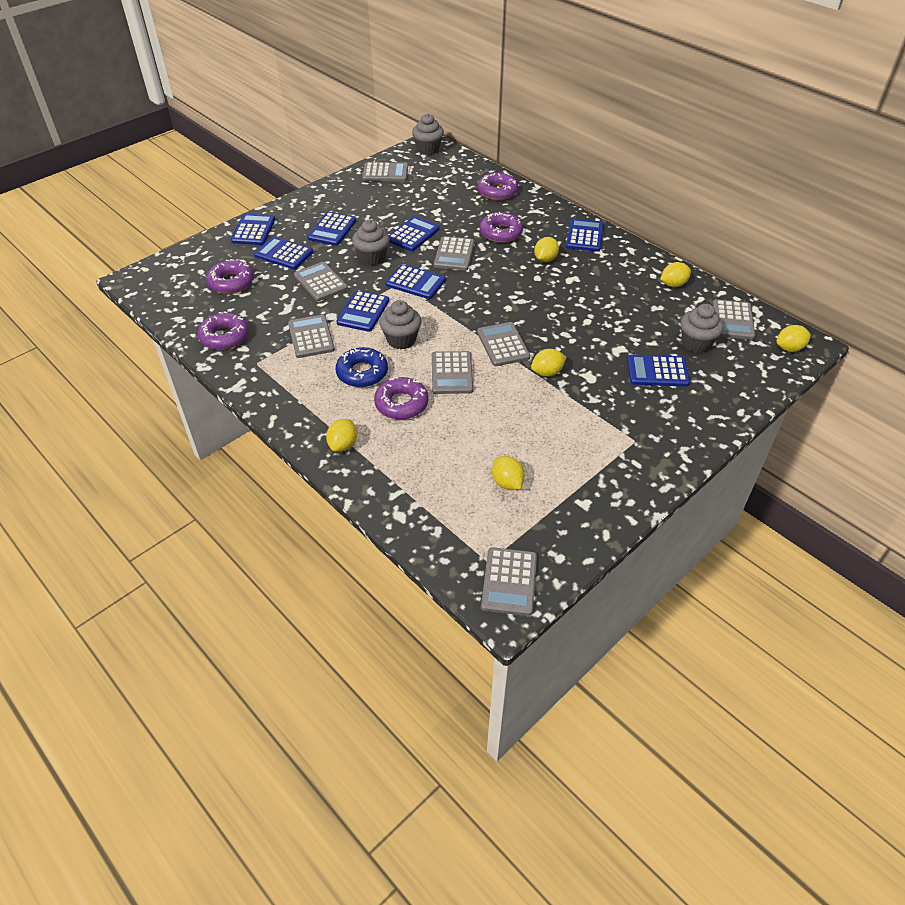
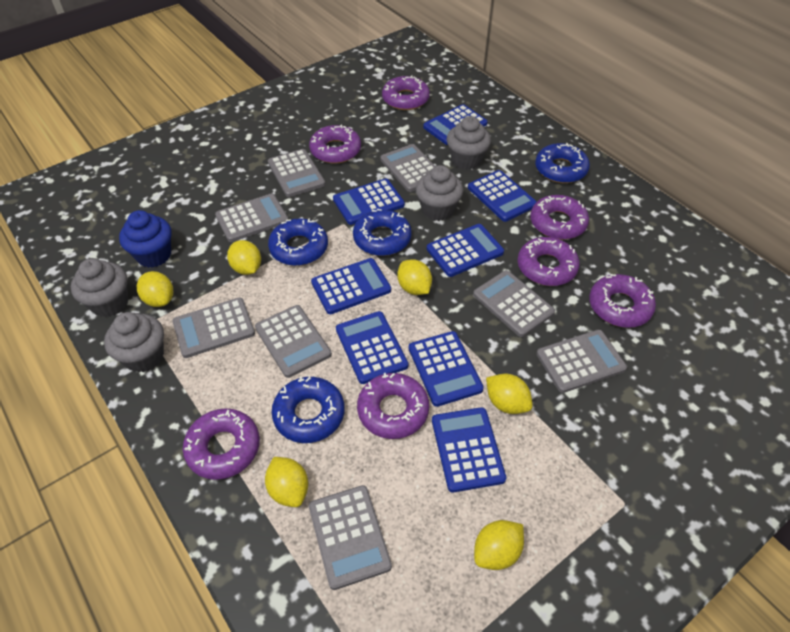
blue cupcake: none = 0 -> [119,210,172,268] = 1
blue donut: [336,347,388,387] = 1 -> [268,218,328,266] [271,377,345,443] [353,209,412,256] [535,143,590,183] = 4
purple donut: [198,311,249,350] [206,259,254,294] [374,377,428,419] [477,172,518,200] [480,212,523,243] = 5 -> [183,408,260,480] [309,124,361,164] [357,373,429,439] [382,75,430,110] [517,237,580,286] [530,195,589,240] [589,274,656,328] = 7

